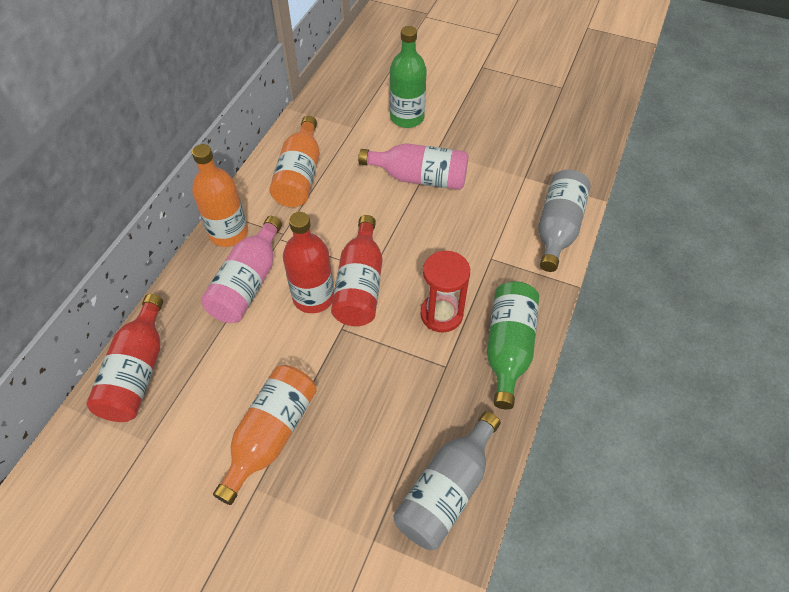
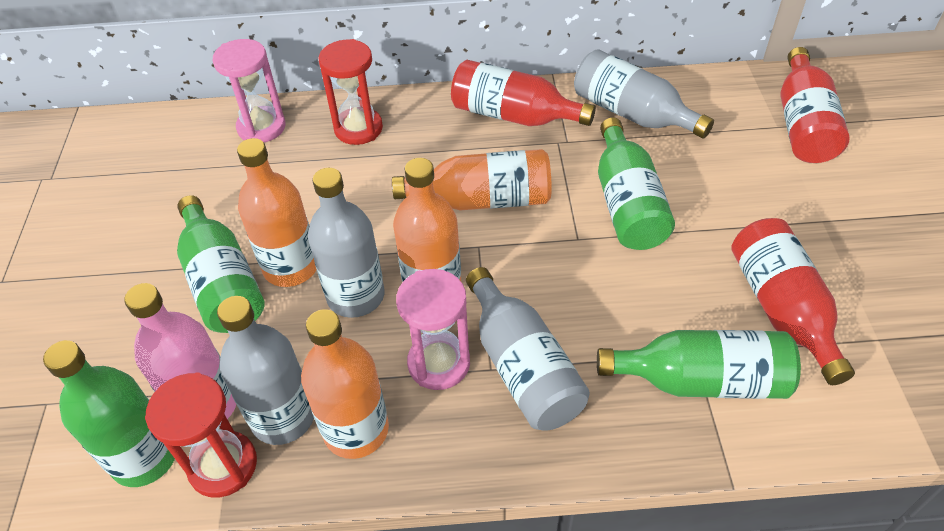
green bottle: [390,26,427,128] [487,281,539,410] = 2 -> [43,340,175,487] [177,195,265,333] [597,330,801,399] [598,117,675,250] = 4
grey bottle: [393,411,501,550] [538,170,591,272] = 2 -> [217,296,314,445] [308,168,384,318] [466,267,590,431] [574,49,714,139] = 4
orange bottle: [192,144,248,247] [213,365,317,505] [269,116,320,207] = 3 -> [237,138,317,287] [301,309,389,459] [392,149,552,210] [393,158,461,282] = 4
pink bottle: [201,216,282,323] [358,143,469,190] = 2 -> [124,283,236,419] = 1
pink hourglass: none = 0 -> [213,39,286,143] [396,269,470,390] = 2
red hourglass: [420,251,470,332] = 1 -> [145,372,257,497] [319,39,383,145] = 2

